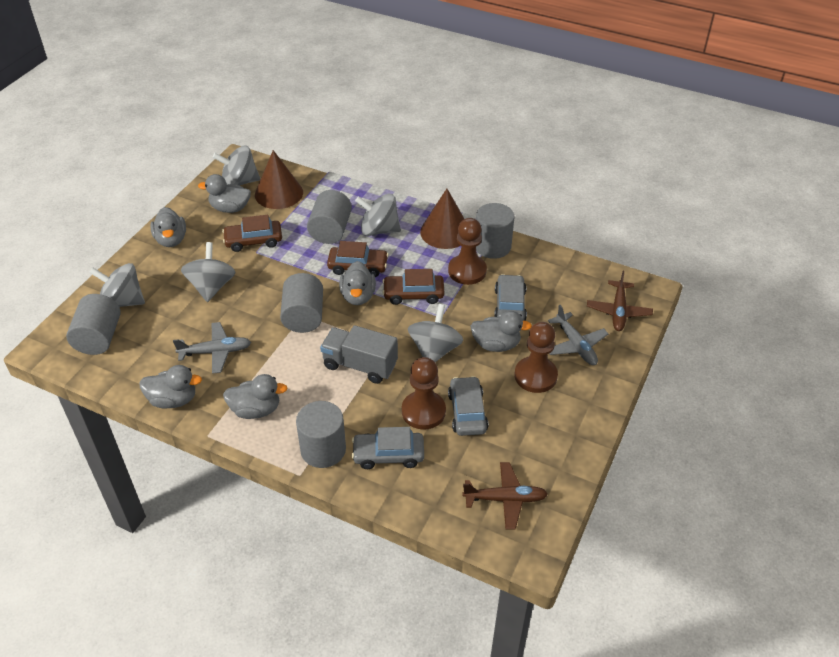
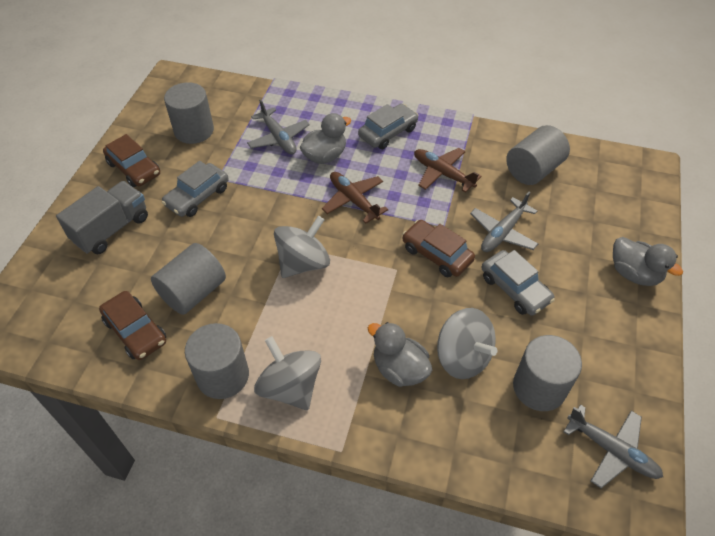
brown cone: [255,150,303,209] [420,189,464,249] = 2 -> none = 0
brown pawn: [402,357,446,430] [448,218,487,285] [515,322,558,393] = 3 -> none = 0
grey duck: [139,365,202,408] [150,207,186,247] [198,174,251,213] [223,374,288,419] [339,261,376,305] [471,311,532,352] = 6 -> [300,113,352,164] [368,322,432,387] [613,237,683,286] = 3
grey plane: [173,322,251,374] [548,305,608,365] = 2 -> [247,100,310,154] [470,192,538,252] [563,405,663,488] = 3
grey spinning top: [89,263,145,307] [181,242,236,302] [212,146,260,185] [355,193,401,236] [408,304,463,362] = 5 -> [254,336,321,410] [274,216,330,278] [437,308,497,379] = 3

